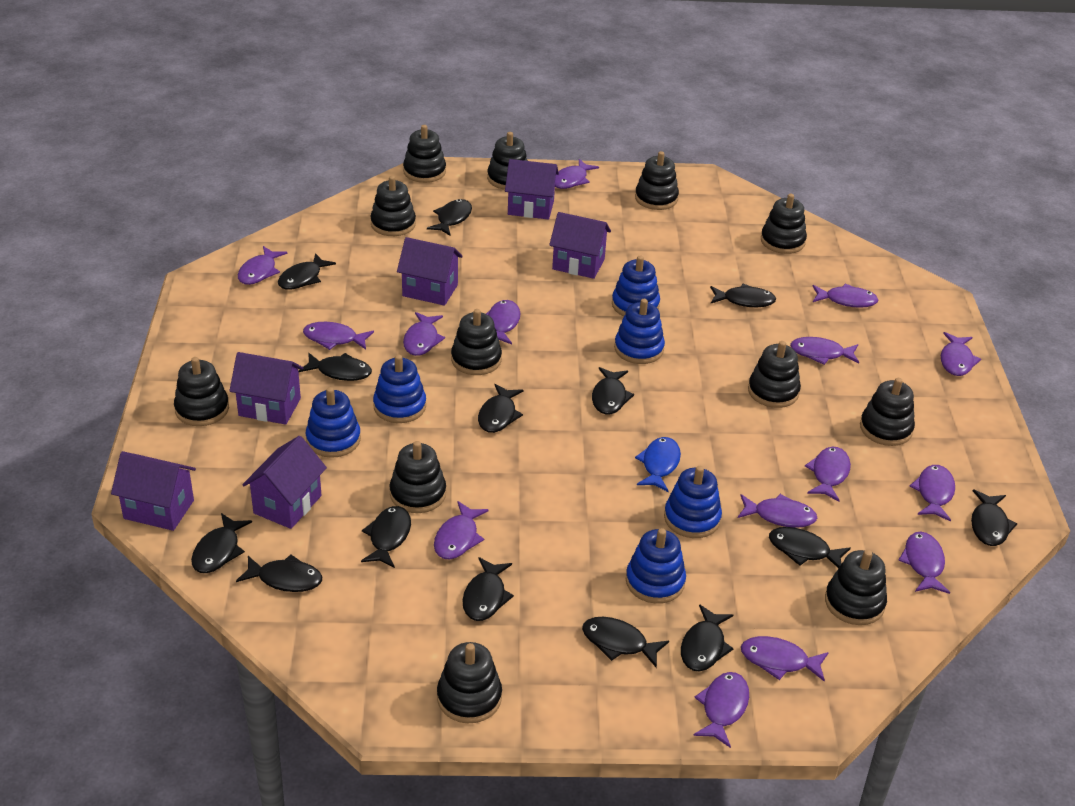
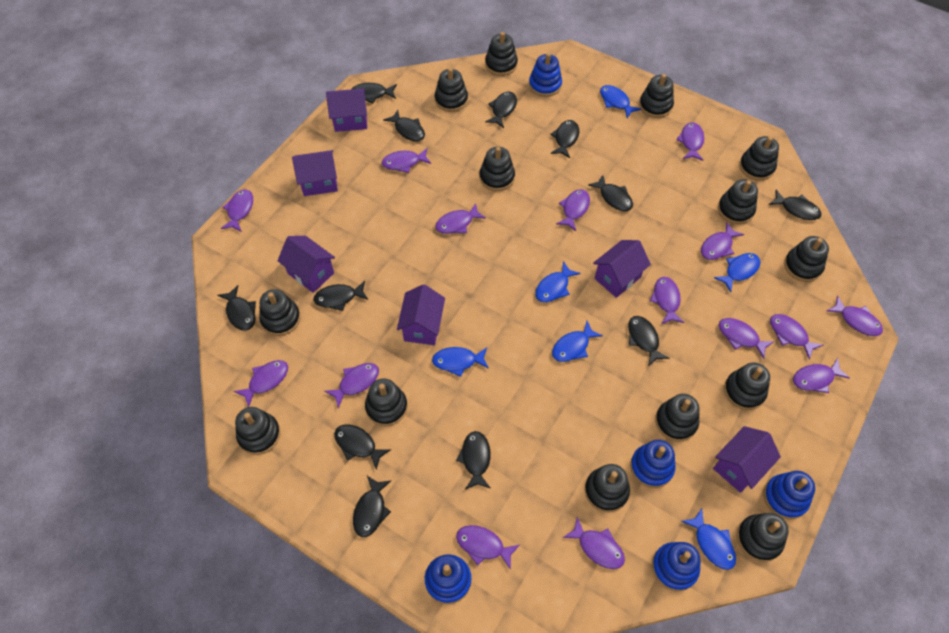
black fish: [191,513,252,573] [236,555,322,592] [278,253,336,290] [299,353,372,381] [361,506,411,568] [427,199,472,236] [463,557,514,621] [478,384,524,433] [582,617,669,667] [592,367,634,415] [681,604,734,671] [710,284,776,307] [769,527,851,568] [971,490,1017,546] = 14 -> [217,285,256,331] [313,281,369,311] [334,425,391,470] [352,83,397,104] [353,476,391,537] [383,110,425,141] [456,431,491,490] [485,91,517,128] [550,120,579,158] [588,175,633,211] [628,316,670,366] [769,190,821,220] = 12
black stacking toy: [174,357,229,426] [370,176,416,236] [389,441,446,513] [403,125,446,183] [437,642,502,723] [451,309,502,375] [487,132,528,190] [635,151,679,210] [748,341,801,408] [761,194,807,254] [825,550,887,625] [860,378,915,446] = 12 -> [235,407,281,455] [259,289,300,336] [365,379,407,426] [435,68,468,112] [479,147,515,191] [485,32,518,76] [585,464,630,513] [639,74,674,118] [655,394,700,442] [718,179,758,224] [724,362,770,410] [737,513,789,562] [739,136,779,181] [784,236,829,282] = 14
blue fish: [635,437,681,492] = 1 -> [432,347,489,377] [535,261,581,302] [552,321,603,362] [600,85,641,118] [681,508,736,570] [714,253,760,292] = 6
blue stacking toy: [306,387,361,458] [373,355,426,423] [612,256,660,316] [614,299,665,364] [626,528,686,604] [664,466,722,538] = 6 -> [425,554,472,604] [529,53,562,97] [630,440,676,488] [652,542,700,591] [764,471,815,519] = 5

